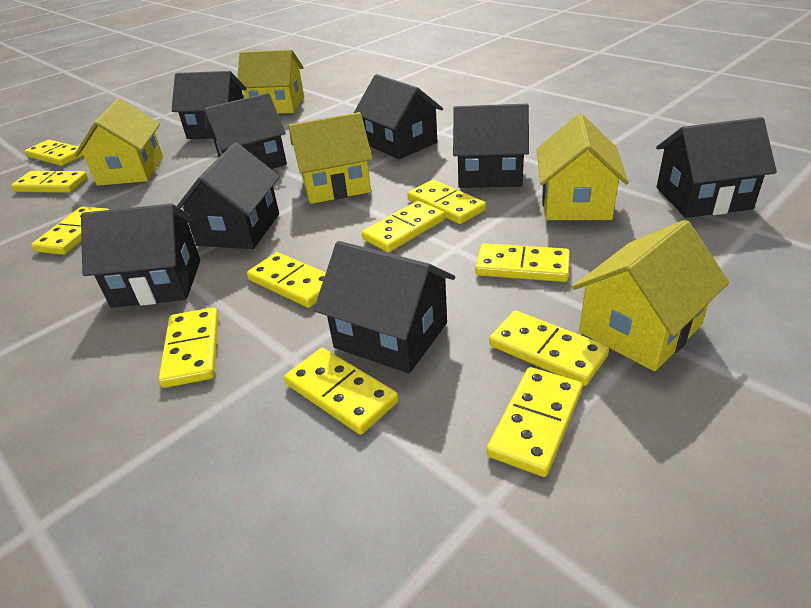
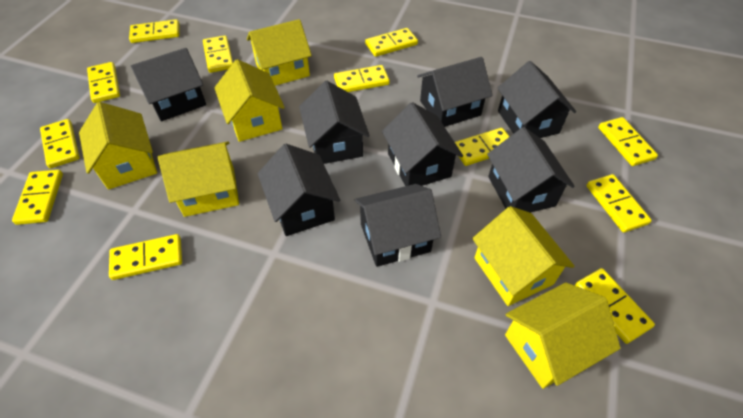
yellow domino: [11,171,88,193] [24,140,83,166] [31,207,109,255] [159,307,219,388] [247,252,326,308] [284,348,399,435] [362,201,445,252] [407,180,486,224] [475,243,570,282] [487,367,582,477] [489,311,609,386] = 11 -> [12,170,63,225] [40,119,80,169] [87,62,120,103] [109,234,182,280] [129,19,179,43] [203,35,233,73] [334,65,390,92] [365,28,418,57] [455,128,510,166] [575,268,655,344] [586,174,652,233] [598,117,658,166] = 12
yellow house: [74,98,163,186] [238,50,304,113] [289,112,373,204] [537,114,629,220] [572,220,729,371] = 5 -> [79,102,157,190] [158,141,239,217] [214,59,285,142] [247,19,312,86] [472,206,574,306] [505,282,621,389] = 6

